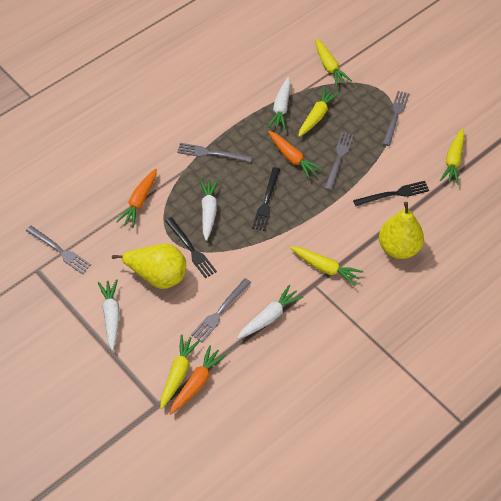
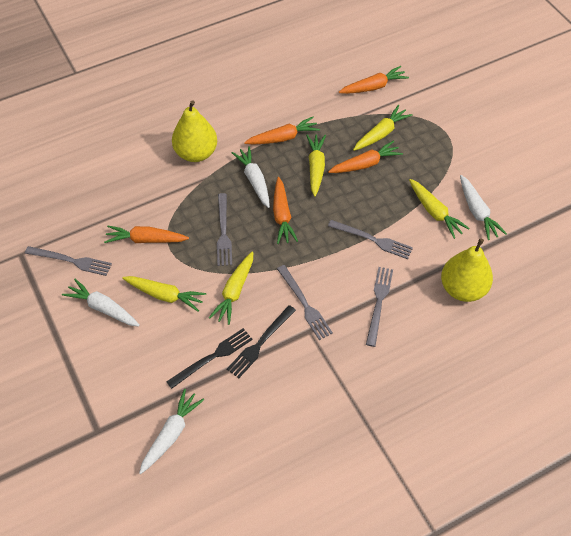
black fork: [165,217,217,278] [252,167,280,231] [353,181,430,206] = 3 -> [166,328,253,389] [227,305,296,378] = 2
orange carrot: [116,169,157,227] [170,345,227,414] [268,131,322,179] = 3 -> [104,226,189,243] [244,117,320,145] [273,177,298,244] [328,140,403,173] [339,66,409,94] = 5

